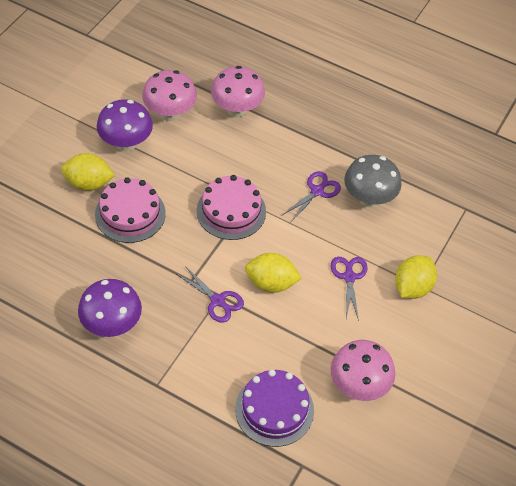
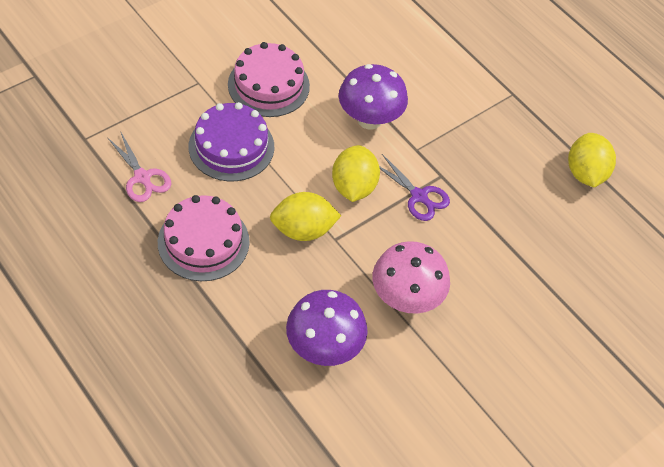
grey mushroom: [344,155,402,207] = 1 -> none = 0
pink mushroom: [142,70,197,121] [211,66,265,117] [331,340,395,401] = 3 -> [372,241,450,314] = 1
pink scissors: none = 0 -> [107,131,171,202] = 1
purple scissors: [177,266,244,323] [282,171,341,222] [331,257,368,321] = 3 -> [379,154,450,221] = 1

